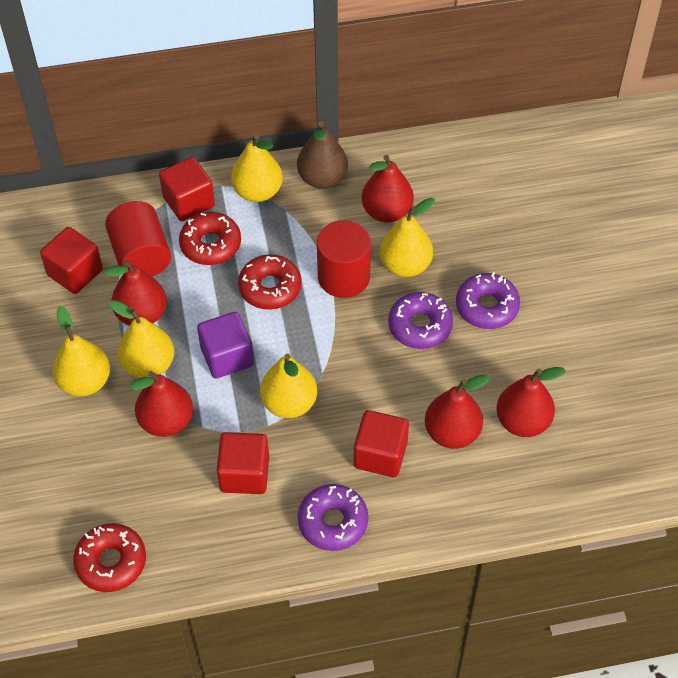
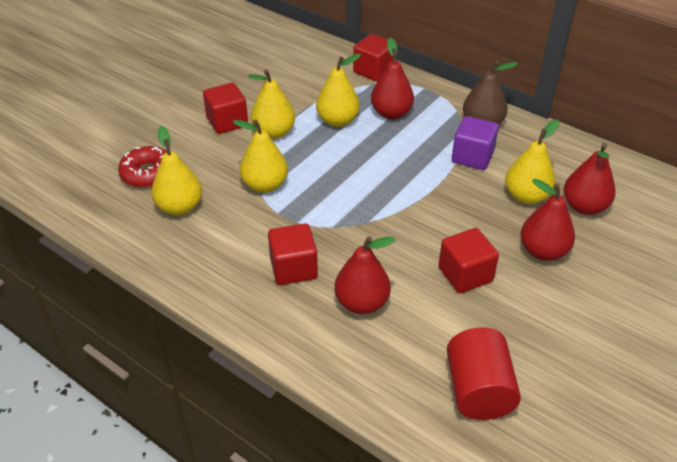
purple donut: [298,484,368,551] [388,292,453,349] [456,272,520,329] = 3 -> none = 0
red cylinder: [105,201,171,277] [317,220,371,298] = 2 -> [447,327,521,420] = 1
red donut: [73,523,146,592] [179,212,241,265] [238,254,302,310] = 3 -> [118,146,167,188] = 1
red pear: [104,260,167,326] [130,371,193,437] [362,155,414,223] [425,375,490,449] [496,367,566,437] = 5 -> [334,236,396,314] [371,37,414,120] [521,179,575,261] [564,143,616,215] = 4

